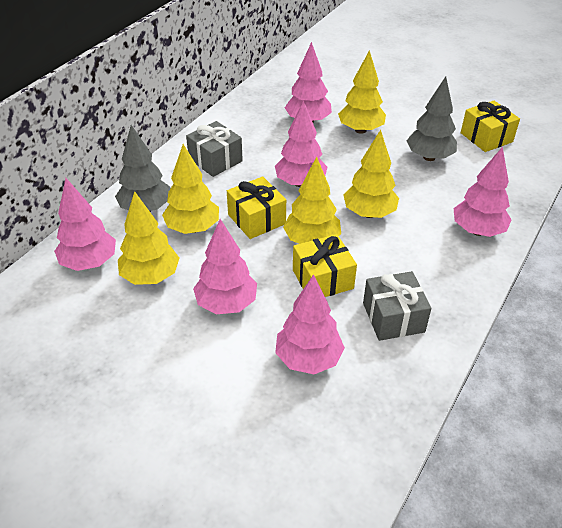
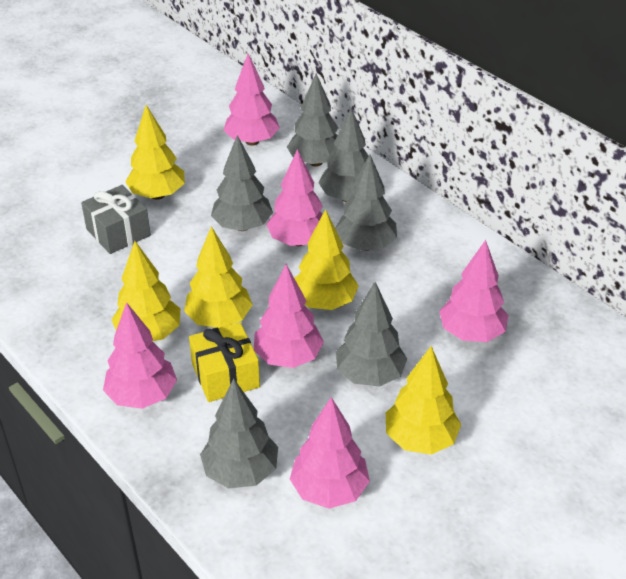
grey gift: [186,121,243,177] [363,271,431,341] = 2 -> [81,185,151,254] = 1
grey tree: [115,125,171,212] [406,76,457,161] = 2 -> [200,379,278,488] [211,135,273,231] [287,73,339,167] [319,108,368,202] [335,154,397,251] [336,282,407,387] = 6
yellow gift: [227,176,286,239] [293,234,357,297] [461,101,520,152] = 3 -> [189,322,260,402] = 1

